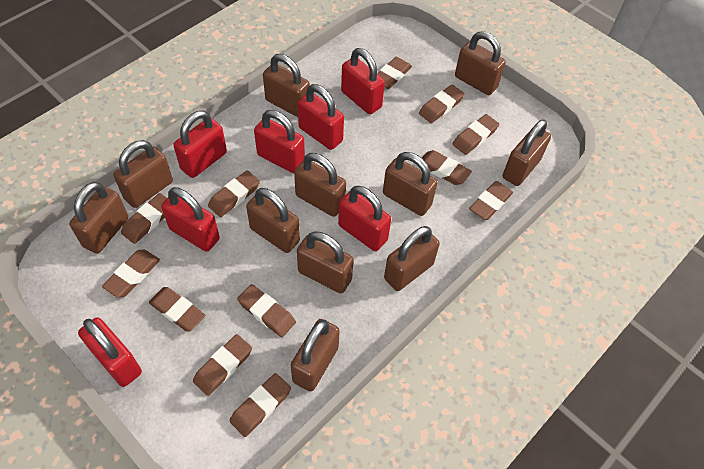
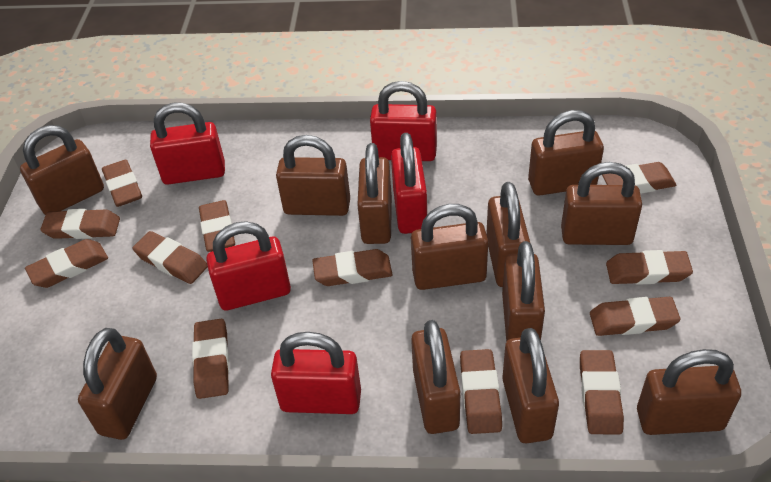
brown padlock: [69,182,128,254] [113,140,173,208] [246,188,300,253] [263,54,310,117] [291,319,340,392] [294,153,346,217] [297,231,354,293] [383,152,437,216] [384,226,440,291] [455,31,506,95] [503,119,551,186] = 11 -> [20,125,104,215] [78,328,157,440] [276,135,350,216] [357,143,392,244] [411,204,488,290] [411,320,460,434] [486,182,530,287] [502,241,545,342] [502,328,559,443] [528,110,604,196] [561,162,642,245] [637,349,741,435] = 12
red padlock: [78,317,142,387] [161,187,220,252] [173,111,227,178] [254,110,305,173] [298,84,344,150] [338,186,391,251] [341,48,385,114] = 7 -> [150,103,225,185] [206,221,291,311] [271,332,361,414] [370,81,437,161] [391,133,427,234] = 5

